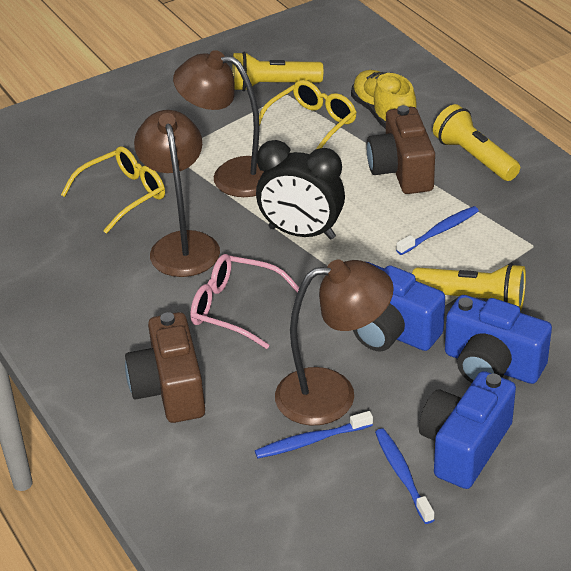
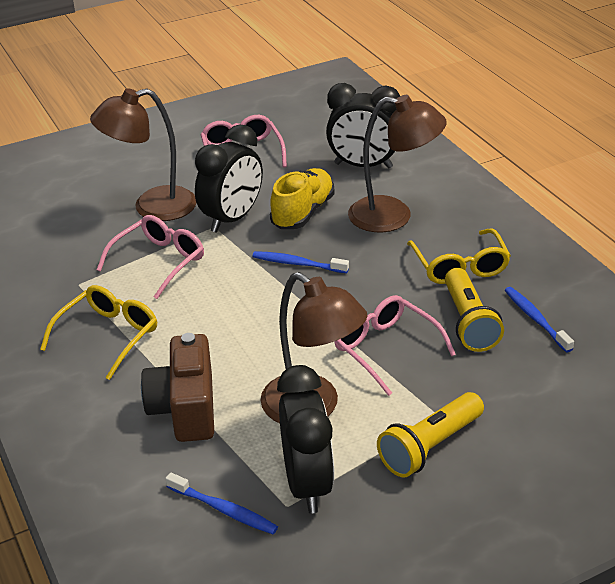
black clock: [256,140,345,240] = 1 -> [195,124,263,233] [277,365,334,513] [326,83,400,169] = 3
blue camera: [353,262,445,352] [419,371,516,489] [445,295,552,384] = 3 -> none = 0
brown camera: [125,312,205,423] [366,105,435,194] = 2 -> [141,333,214,442] = 1
pink glasses: [190,254,299,349] = 1 -> [97,215,204,299] [200,115,287,168] [334,295,456,396] = 3
yellow flashlight: [232,52,323,91] [412,263,526,311] [433,104,520,181] = 3 -> [377,392,484,478] [445,268,504,352] = 2

